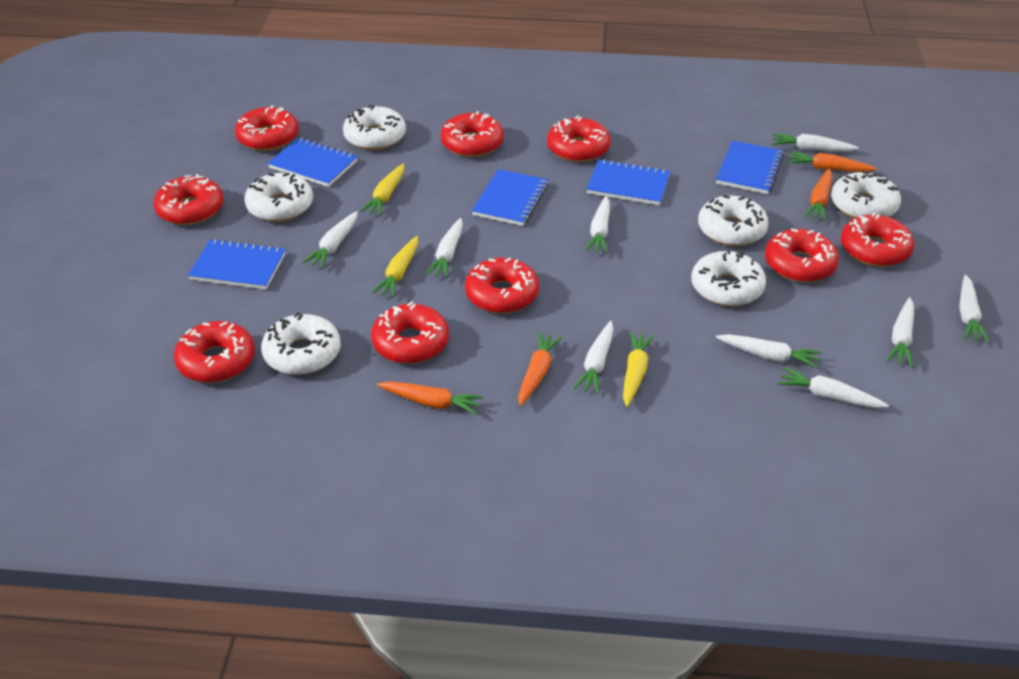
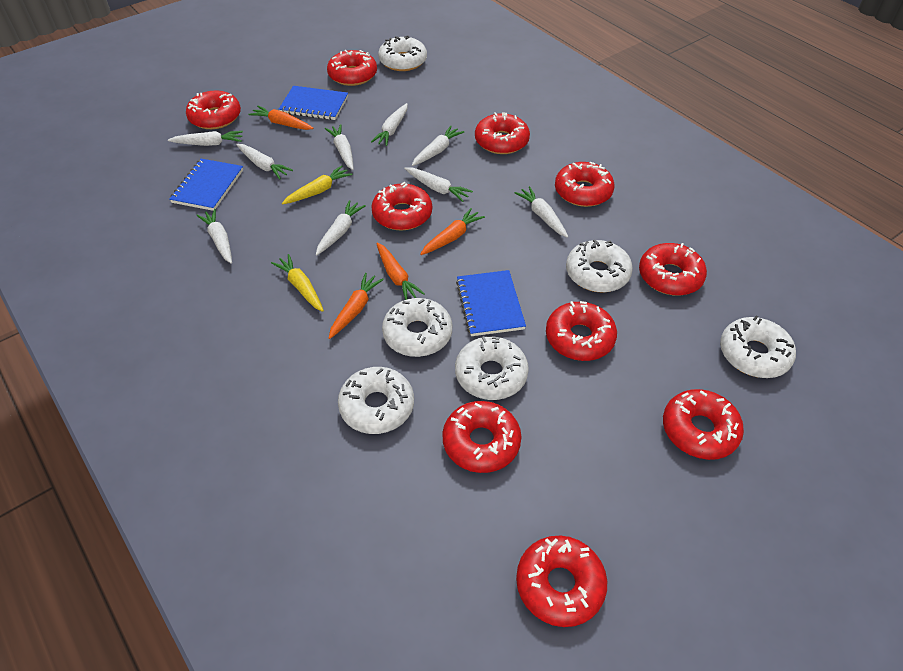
blue notebook: [188,239,286,290] [268,138,358,187] [471,169,548,226] [587,159,670,205] [716,140,784,194] = 5 -> [169,159,243,211] [279,86,348,120] [456,270,526,336] = 3
red donut: [154,174,223,225] [174,321,255,383] [235,105,299,151] [371,301,449,364] [441,111,504,157] [465,258,539,314] [547,115,611,162] [765,228,839,282] [841,212,914,267] = 9 -> [186,90,241,129] [327,50,377,86] [371,182,432,231] [442,401,521,473] [475,112,530,154] [516,535,607,627] [546,301,617,361] [555,162,615,207] [639,243,707,296] [663,389,744,460] = 10
yellow carrot: [360,164,404,216] [372,236,418,298] [623,331,654,407] = 3 -> [271,254,324,312] [282,165,352,204] = 2

